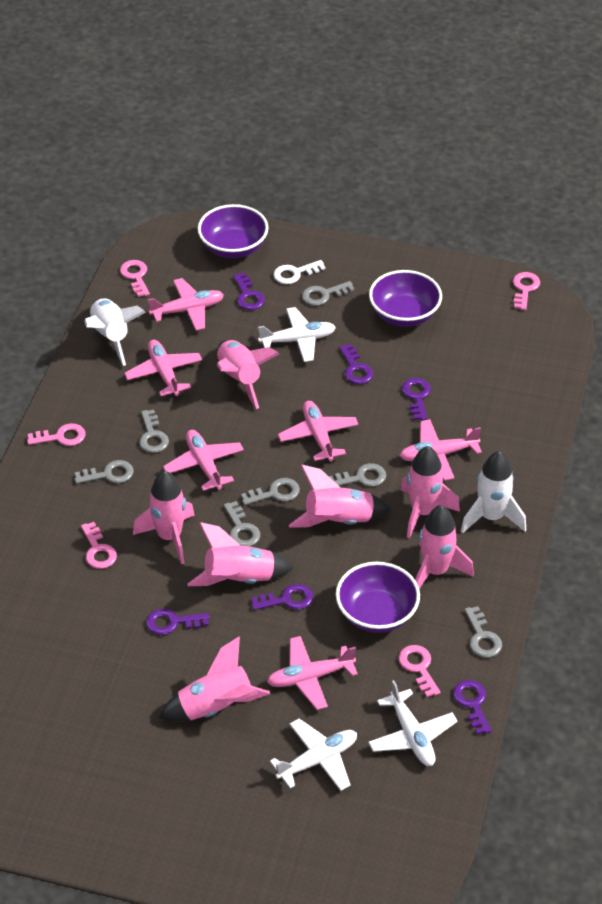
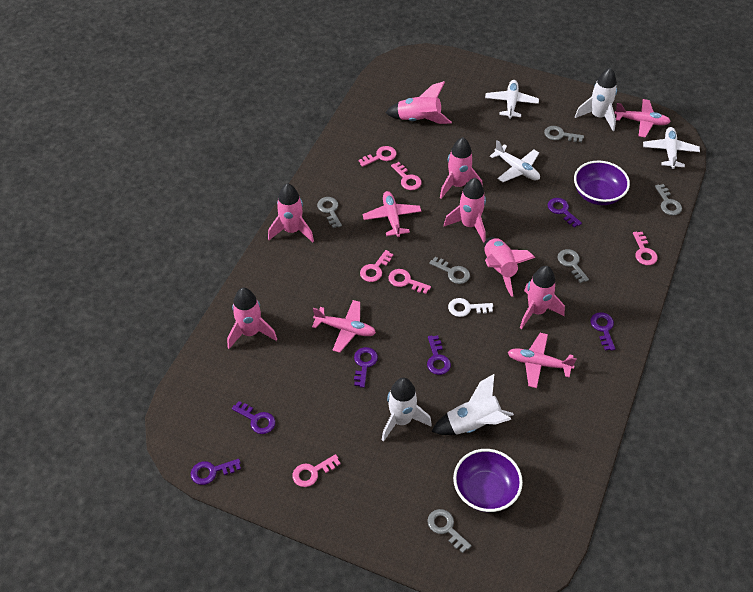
grey key: [75,460,134,484] [139,410,169,453] [224,501,260,547] [241,478,300,505] [302,281,355,306] [329,463,386,487] [465,606,502,658] = 7 -> [317,197,342,228] [427,509,472,553] [429,257,470,284] [544,126,584,142] [557,249,589,283] [655,184,682,215] = 6
pink key: [27,423,85,446] [81,522,117,569] [120,260,150,297] [398,645,441,697] [513,272,540,310] = 5 -> [292,454,341,487] [359,146,397,167] [360,250,393,282] [388,269,431,294] [391,162,422,190] [633,232,658,265] = 6
pink plane: [124,340,202,396] [148,278,224,330] [163,430,244,491] [267,636,358,710] [278,401,358,461] [400,419,482,481] = 6 -> [312,300,376,353] [362,191,422,237] [508,333,577,388] [614,99,671,137] = 4
purple bowl: [198,204,269,258] [336,562,420,633] [369,270,442,327] = 3 -> [453,449,523,512] [574,161,630,205] = 2
white rocket: [85,298,146,366] [461,451,526,534] = 2 -> [382,378,432,442] [431,373,514,435] [575,68,617,131] = 3

